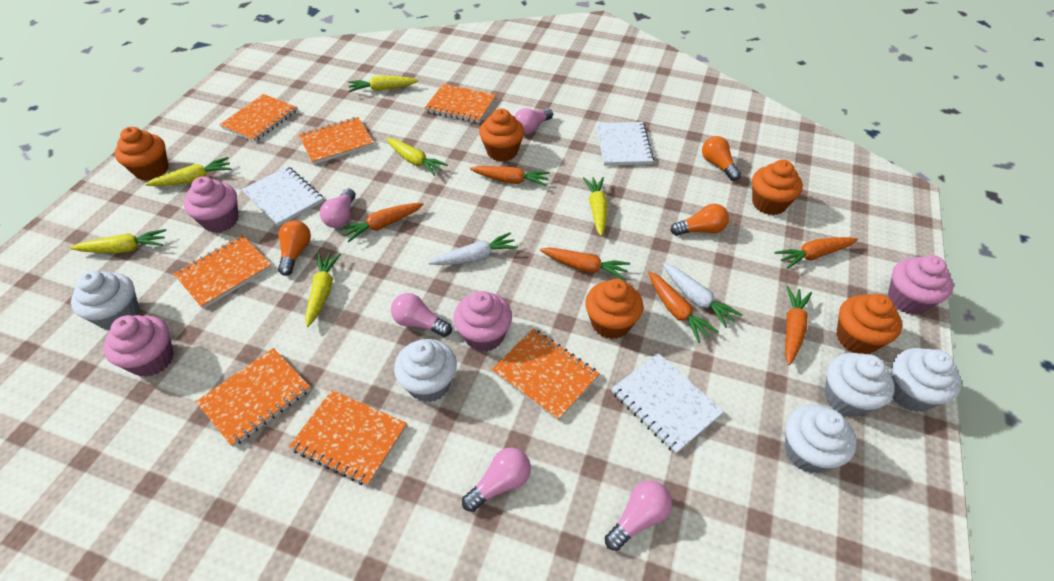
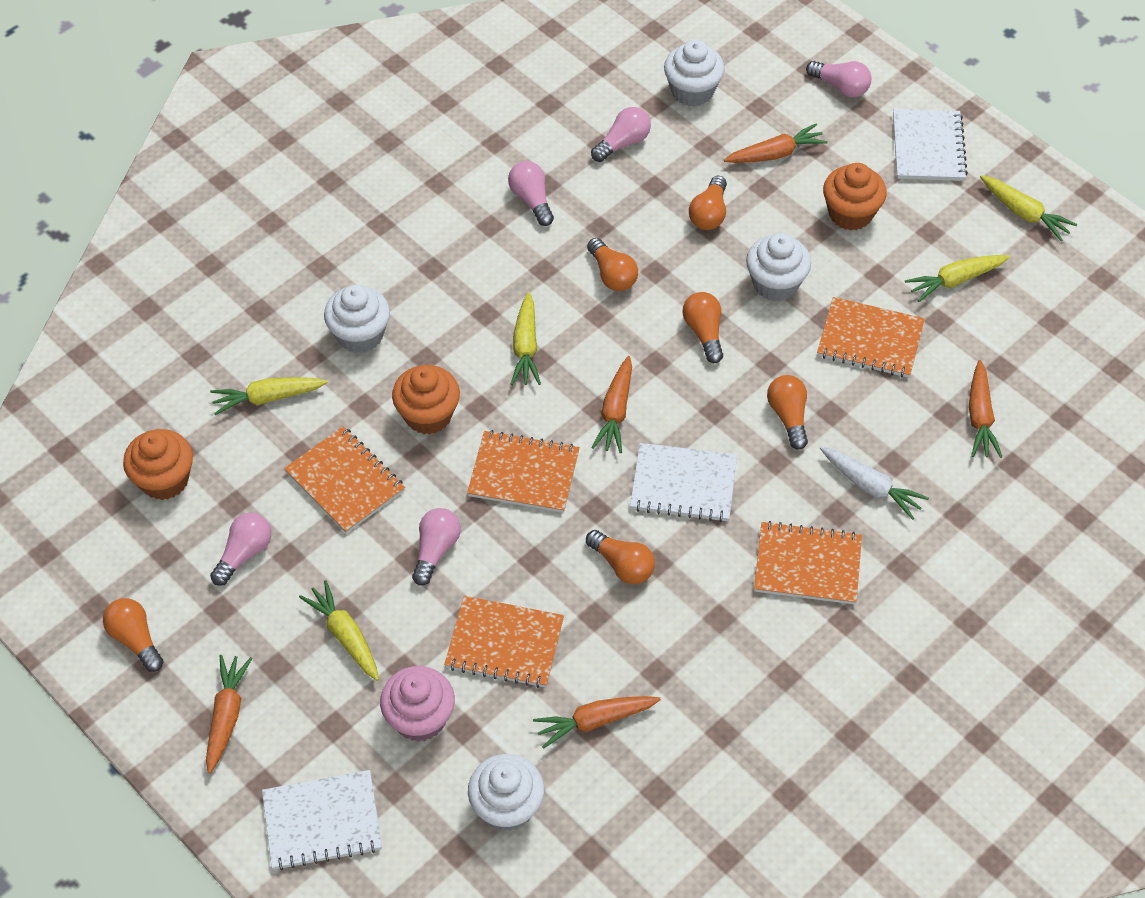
orange carrot: [340,203,424,243] [470,166,550,186] [540,247,630,281] [648,271,718,343] [775,237,858,269] [785,286,812,365] = 6 -> [206,655,252,774] [533,696,661,749] [592,356,632,453] [724,123,828,163] [969,360,1002,458] = 5
orange cupcake: [114,127,168,181] [479,109,524,162] [585,279,643,339] [752,160,803,215] [837,294,902,354] = 5 -> [123,429,193,500] [392,365,460,435] [823,163,887,231] = 3
orange light bulb: [278,220,311,276] [671,204,729,236] [702,136,741,181] = 3 -> [103,598,164,672] [586,530,655,584] [587,238,638,291] [683,292,723,363] [689,176,727,230] [767,375,808,450] = 6
orange notebook: [173,235,272,309] [196,348,311,447] [219,94,298,142] [289,390,407,486] [298,117,374,165] [424,84,496,123] [491,328,600,421] = 7 -> [284,426,405,534] [444,596,564,688] [467,430,580,513] [754,521,862,605] [817,297,925,378] = 5
pink cupcake: [103,315,174,377] [184,176,239,233] [453,291,512,352] [888,255,954,315] = 4 -> [380,666,455,742] = 1
white carrot: [428,232,518,265] [663,263,742,328] = 2 -> [820,447,929,520] = 1
white cupcake: [71,270,139,330] [394,339,457,402] [785,404,857,473] [825,353,895,417] [891,348,961,412] = 5 -> [324,285,390,353] [468,754,545,831] [664,40,725,107] [746,233,811,302] = 4
yellow carrot: [70,229,166,253] [145,157,232,186] [305,253,341,327] [349,76,419,92] [386,138,448,176] [583,177,608,236] = 6 -> [210,377,328,415] [299,580,379,681] [511,292,541,385] [905,255,1010,302] [980,175,1078,242] = 5

